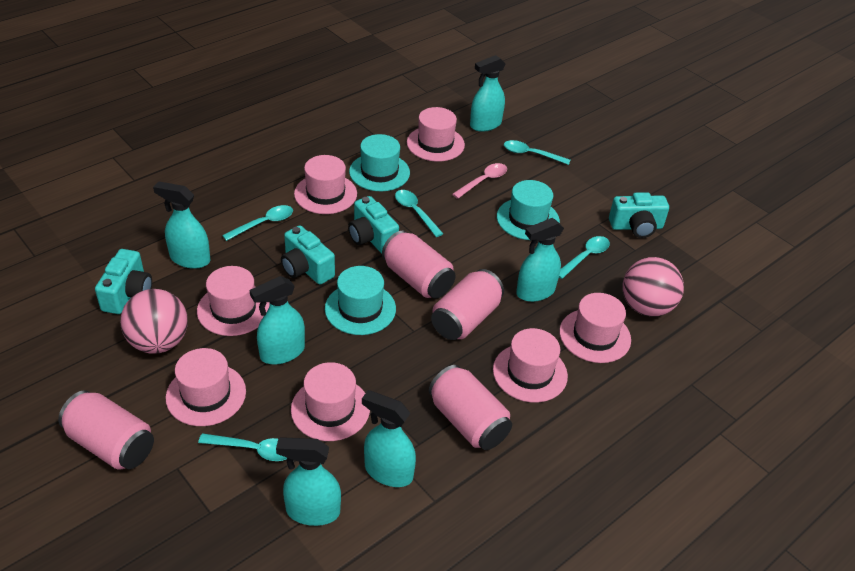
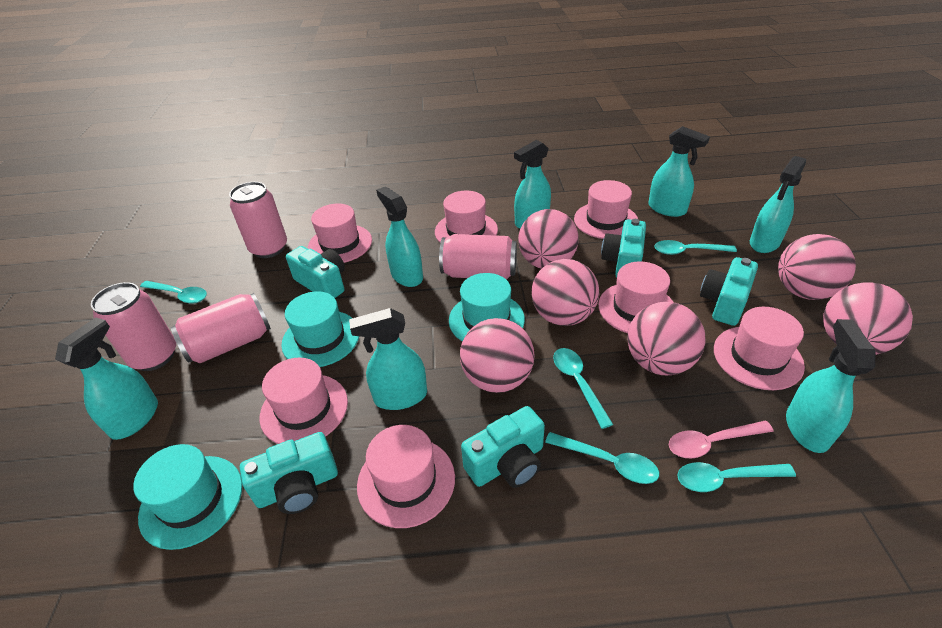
pink ball: [120,289,188,354] [622,257,684,317] = 2 -> [460,318,535,393] [518,209,579,269] [532,259,599,326] [627,302,705,375] [778,234,856,300] [823,283,913,355] = 6
turquoise camera: [95,249,152,314] [281,225,335,285] [348,196,399,253] [609,192,669,238] = 4 -> [240,432,338,514] [286,246,345,298] [461,406,545,488] [601,219,646,278] [700,257,758,326] = 5
turquoise spray bottle: [153,181,210,269] [250,276,305,365] [276,437,341,526] [362,390,416,487] [470,55,506,132] [516,218,564,302] = 6 -> [55,317,158,440] [349,308,427,410] [376,186,423,287] [514,140,551,228] [648,126,710,217] [750,156,806,253] [786,319,876,453] = 7

